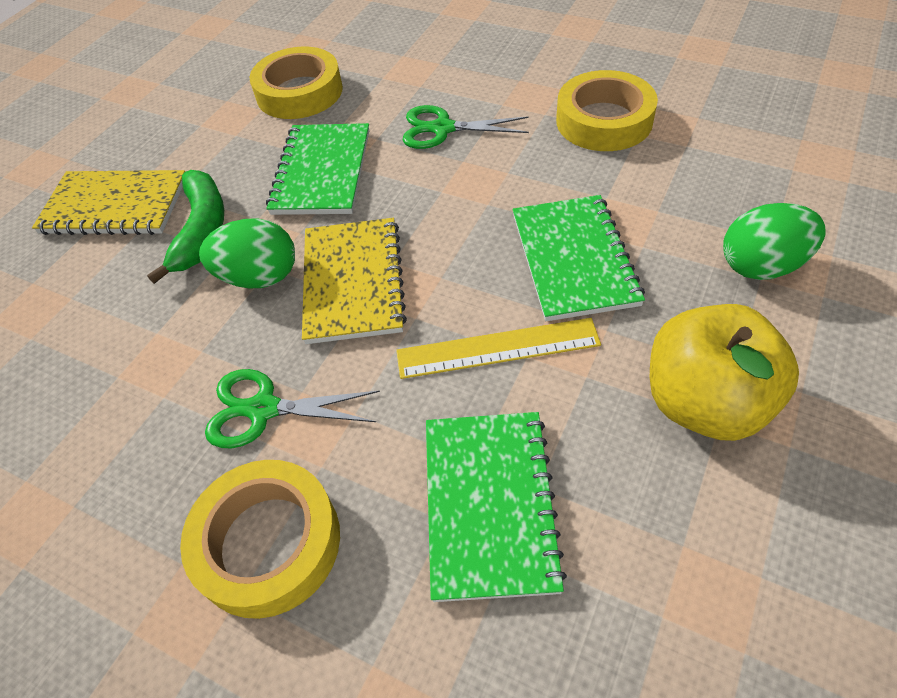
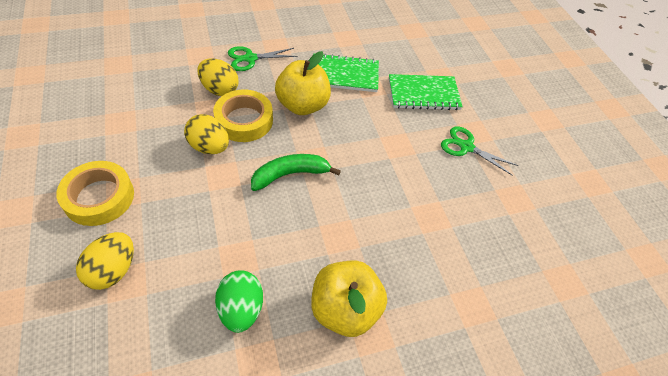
green egg: [199,218,295,288] [723,203,826,280] = 2 -> [215,270,263,333] = 1
green notebook: [266,123,369,215] [426,412,567,602] [513,195,645,321] = 3 -> [313,54,379,92] [389,74,463,110] = 2
yellow apple: [650,304,799,441] = 1 -> [275,51,331,115] [311,261,387,337] = 2
yellow egg: none = 0 -> [76,232,134,290] [184,114,229,154] [197,58,238,96] = 3
yellow notebook: [32,170,185,235] [302,218,407,344] = 2 -> none = 0
yellow ruler: [396,318,601,379] = 1 -> none = 0
yellow tape: [180,460,340,619] [250,46,343,119] [556,70,658,151] = 3 -> [56,161,134,226] [213,89,273,142] = 2

